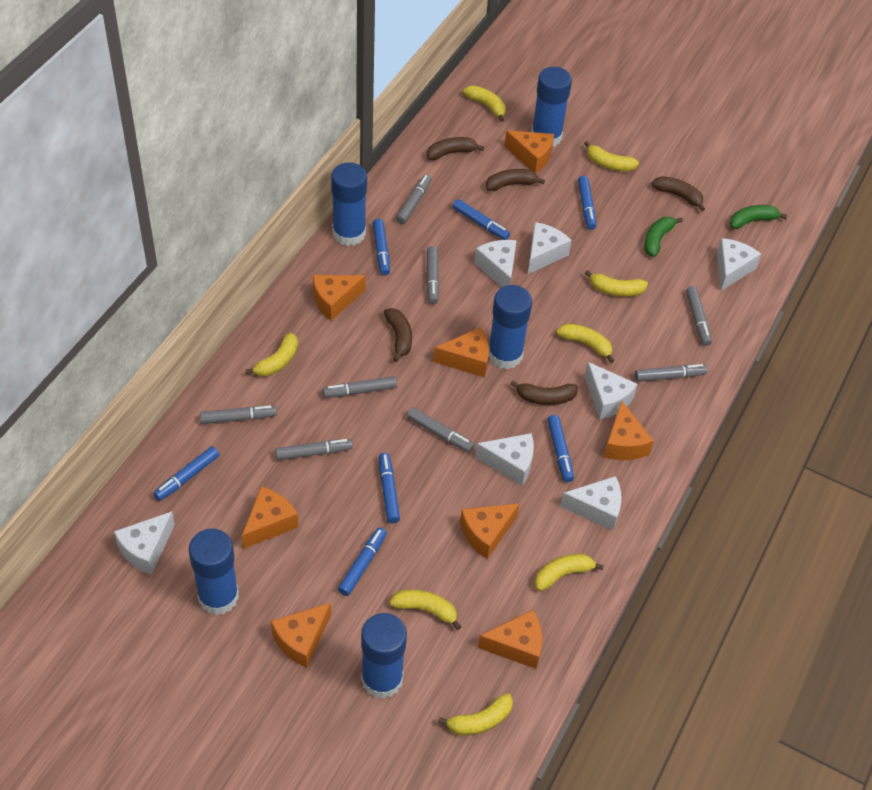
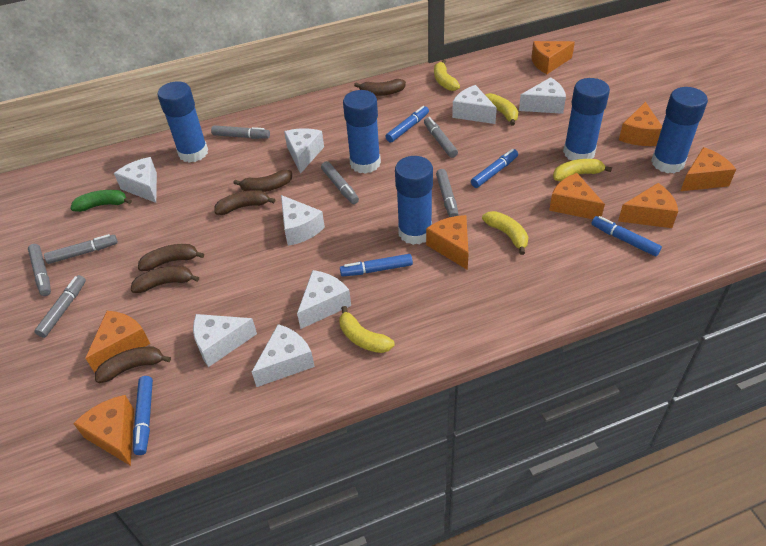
blue marker: [153,446,220,501] [338,527,387,596] [373,219,390,275] [379,453,400,523] [453,199,510,240] [547,415,574,482] [578,176,596,230] = 7 -> [133,376,153,455] [340,254,413,277] [385,106,429,143] [471,149,518,188] [591,216,662,256] = 5
brown banana: [384,308,412,362] [427,137,484,160] [486,169,545,191] [511,381,578,405] [652,176,705,211] = 5 -> [95,347,171,383] [131,266,199,293] [138,244,204,271] [214,190,275,215] [233,170,292,192] [354,79,406,96] = 6
green banana: [644,217,683,257] [730,205,787,229] = 2 -> [70,190,132,212] = 1
grey marker: [200,405,277,424] [275,439,353,460] [323,376,397,398] [396,174,432,224] [407,407,474,453] [427,246,439,304] [635,364,707,382] [686,286,712,346] = 8 -> [28,244,51,296] [34,275,86,338] [44,234,118,264] [211,125,270,139] [321,161,359,204] [424,117,458,158] [436,169,459,217] = 7
white cheese: [114,511,175,575] [474,240,517,287] [475,433,534,486] [528,222,572,274] [560,476,622,531] [585,362,637,419] [717,238,761,291] = 7 -> [114,157,157,203] [193,314,257,367] [252,324,315,387] [281,195,325,246] [284,128,324,174] [297,270,351,329] [452,85,497,124] [519,77,566,114] = 8
yellow banana: [245,333,298,377] [390,589,461,630] [438,693,513,736] [463,85,506,122] [535,554,604,591] [556,323,614,363] [584,141,639,171] [585,270,648,297] = 8 -> [339,306,395,353] [434,60,460,91] [482,211,528,255] [485,93,518,126] [553,159,612,181] = 5

